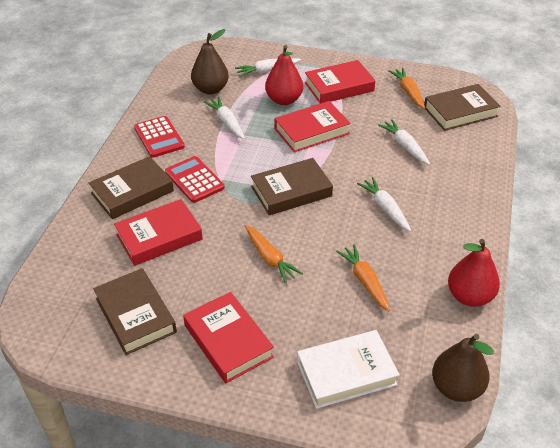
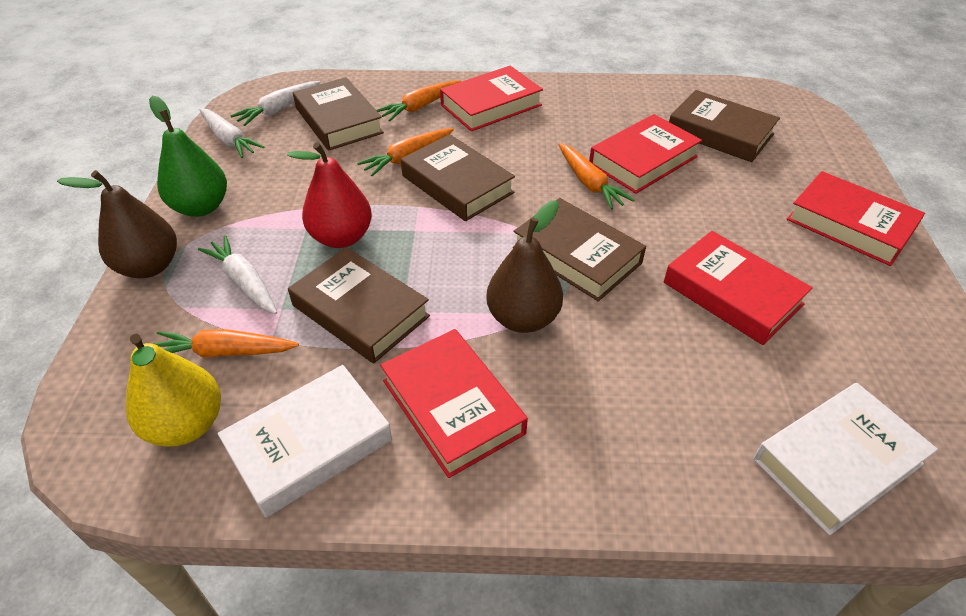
brown book: [89,156,174,219] [93,268,177,355] [251,158,333,215] [424,84,501,131] = 4 -> [288,247,430,363] [293,77,384,151] [401,134,515,221] [513,198,646,301] [669,90,780,162] = 5
green pear: none = 0 -> [149,96,227,217] = 1
orange carrot: [245,225,303,283] [336,244,390,312] [389,68,425,109] = 3 -> [154,329,299,358] [357,128,454,176] [376,80,461,122] [558,143,634,210] = 4
red book: [114,199,203,266] [183,292,274,383] [274,101,351,152] [305,60,375,104] = 4 -> [380,329,528,478] [440,66,543,131] [589,114,702,194] [664,231,813,345] [787,171,925,266] = 5
red calculator: [134,116,185,158] [165,156,225,203] = 2 -> none = 0
red pear: [265,45,303,105] [448,239,500,307] = 2 -> [287,142,372,248] = 1
white book: [297,330,400,409] = 1 -> [218,365,392,518] [753,383,938,536] = 2
white carrot: [204,97,245,139] [235,58,301,77] [357,177,411,232] [378,119,430,165] = 4 -> [198,235,277,314] [200,108,264,158] [230,81,321,126] = 3
yellow pear: none = 0 -> [125,334,221,447] = 1

